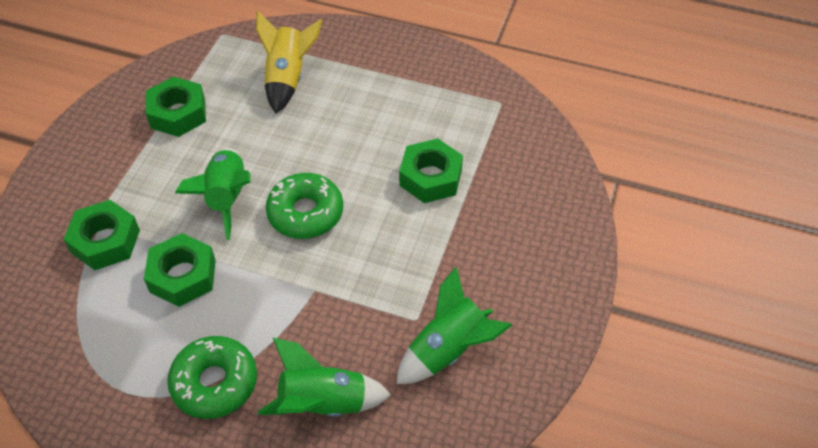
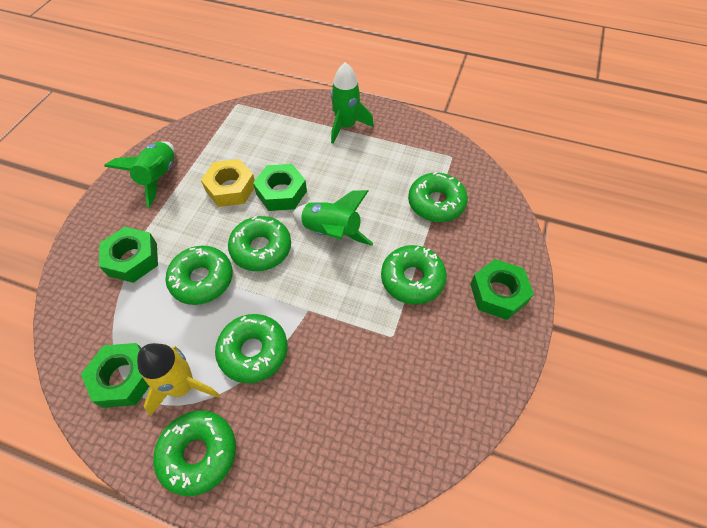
green donut: [167,336,257,419] [266,173,343,239] = 2 -> [153,410,236,496] [166,246,233,305] [215,314,287,383] [228,216,291,271] [381,245,447,305] [408,172,468,222] = 6
yellow nut: none = 0 -> [201,159,255,207] = 1

